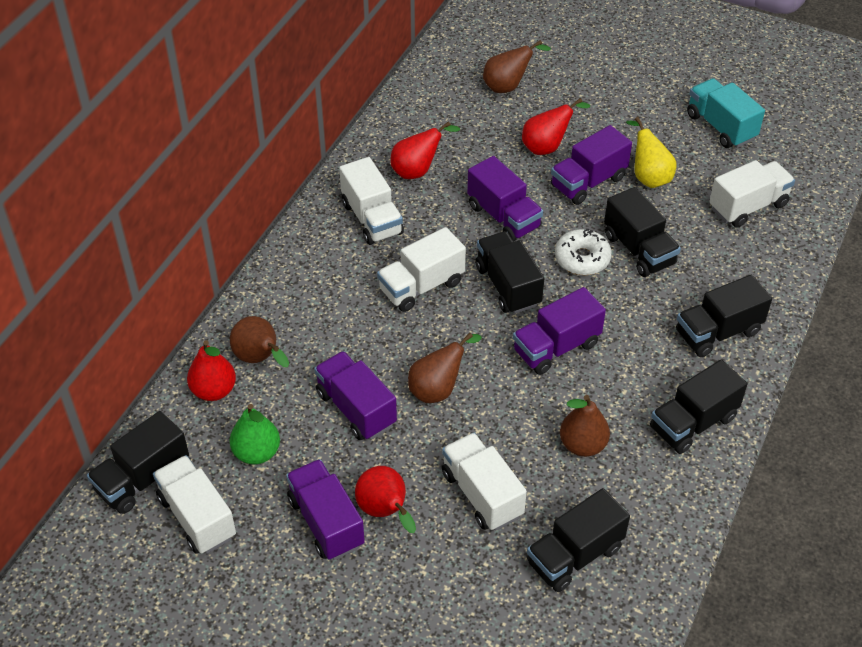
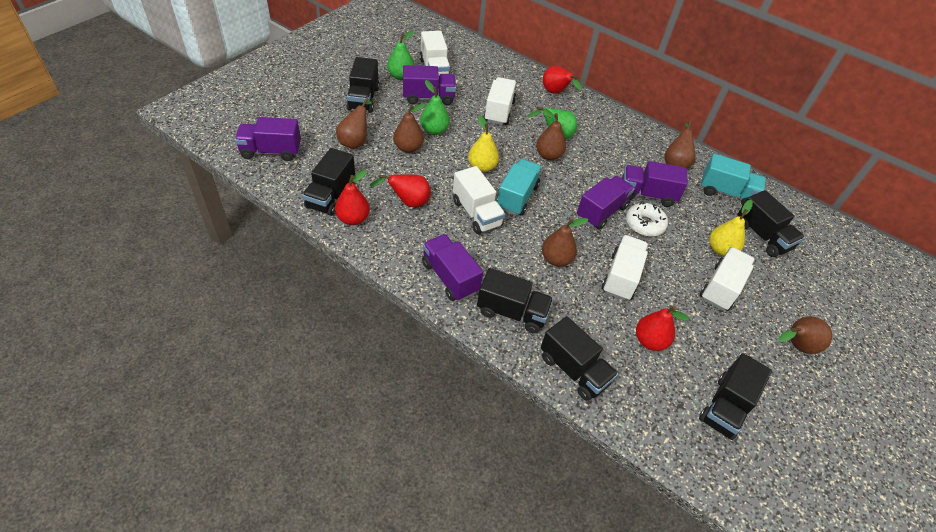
brown pear: [230,316,289,367] [408,332,482,403] [483,40,551,93] [560,395,610,457] = 4 -> [336,97,373,149] [393,103,426,153] [536,108,566,160] [542,218,588,266] [664,121,695,169] [778,316,832,354] = 6
green pear: [230,404,280,465] = 1 -> [387,30,415,80] [420,80,450,135] [527,107,577,139] = 3
turquoise truck: [687,78,765,148] = 1 -> [497,159,542,216] [701,154,766,205] = 2
yellow pear: [626,117,677,188] = 1 -> [468,115,499,172] [709,200,753,256] = 2

